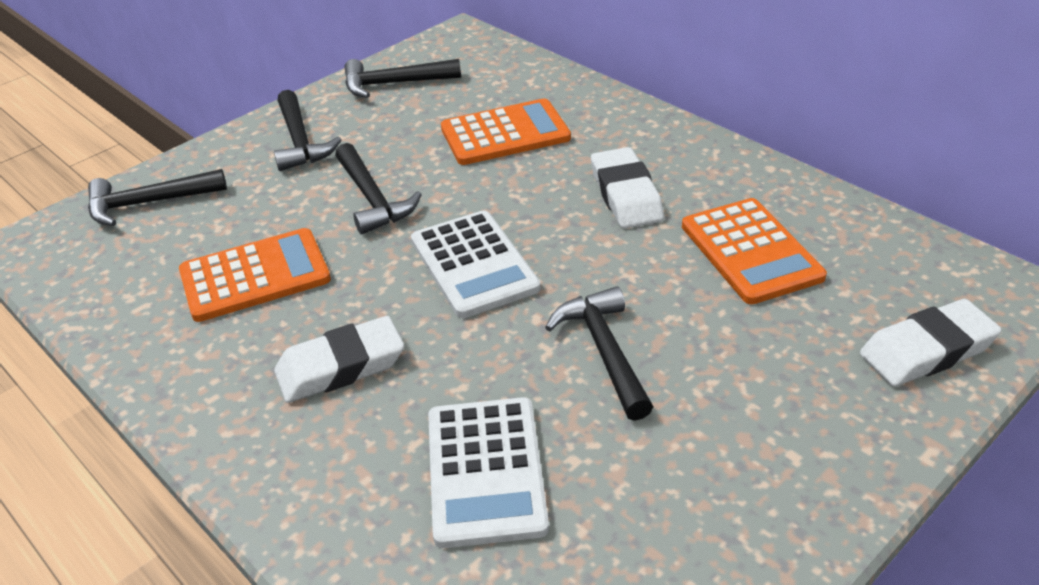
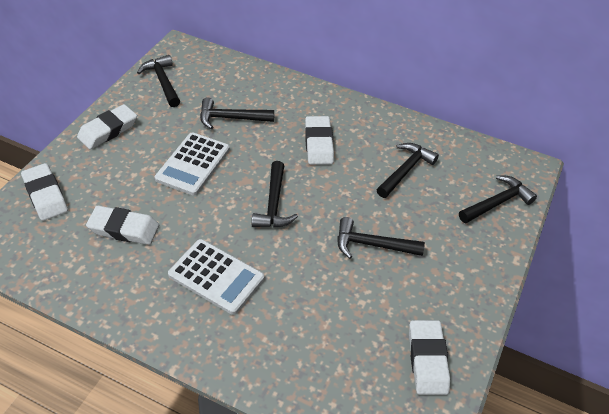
black hammer: [88,169,227,226] [274,90,342,171] [335,143,422,234] [344,59,461,98] [545,286,653,421] = 5 -> [137,55,180,107] [200,97,274,129] [252,161,298,228] [338,217,425,259] [377,143,439,198] [459,175,537,223] = 6
orange calculator: [179,228,331,322] [441,98,571,165] [682,198,827,304] = 3 -> none = 0
white eraser: [274,316,404,403] [591,147,664,228] [860,299,1002,387] = 3 -> [21,163,68,221] [77,104,137,149] [86,206,159,245] [305,116,334,165] [409,320,450,395] = 5

